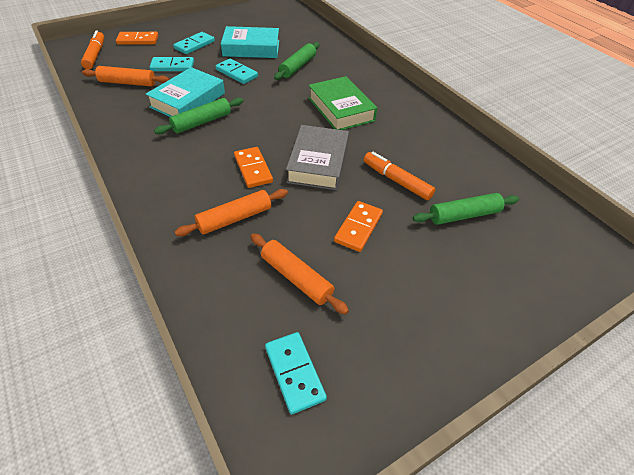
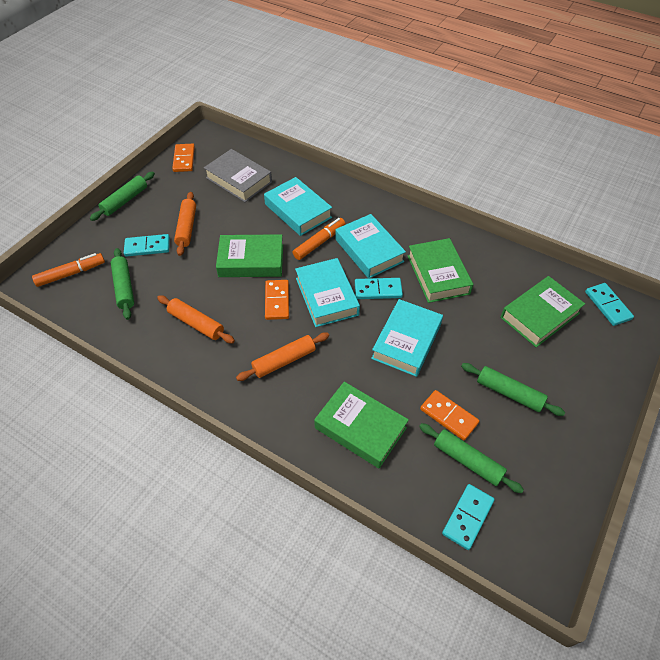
green book: [308,76,377,130] = 1 -> [216,234,283,277] [314,382,409,469] [408,238,473,303] [500,276,585,347] = 4
green rolling pin: [154,98,243,135] [274,42,319,80] [413,193,519,225] = 3 -> [90,172,155,221] [111,248,134,320] [419,423,524,493] [461,363,565,416] = 4
turquoise book: [146,67,225,117] [221,26,279,58] = 2 -> [264,177,332,236] [295,258,360,327] [335,214,406,279] [371,299,443,377] = 4

